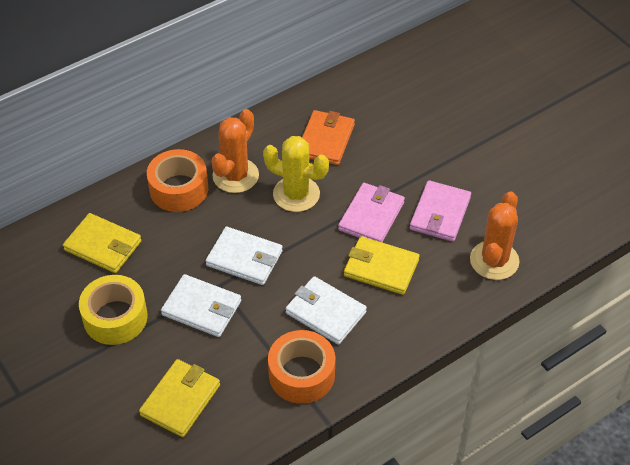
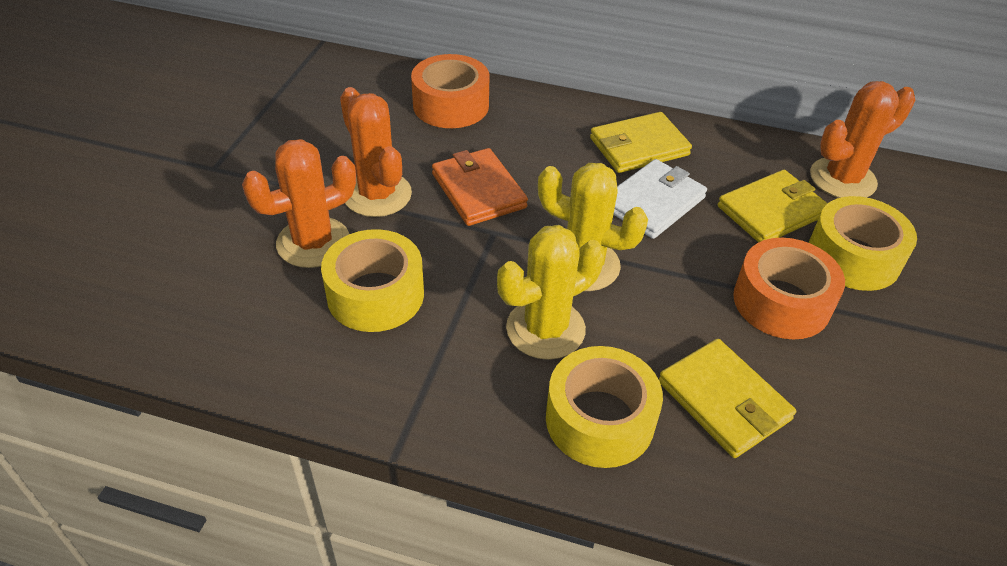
orange cactus: [211,109,259,193] [470,191,519,280] = 2 -> [242,139,356,268] [340,87,412,217] [810,81,916,198] = 3
pink wallet: [338,183,405,242] [410,180,471,242] = 2 -> none = 0
white wallet: [161,274,241,337] [206,227,283,285] [286,276,367,345] = 3 -> [613,159,707,239] = 1
yellow cactus: [263,136,329,212] = 1 -> [497,225,604,360] [538,163,648,291] = 2
yellow tape: [79,275,148,345] = 1 -> [321,229,424,332] [546,346,663,468] [809,196,917,291] = 3

